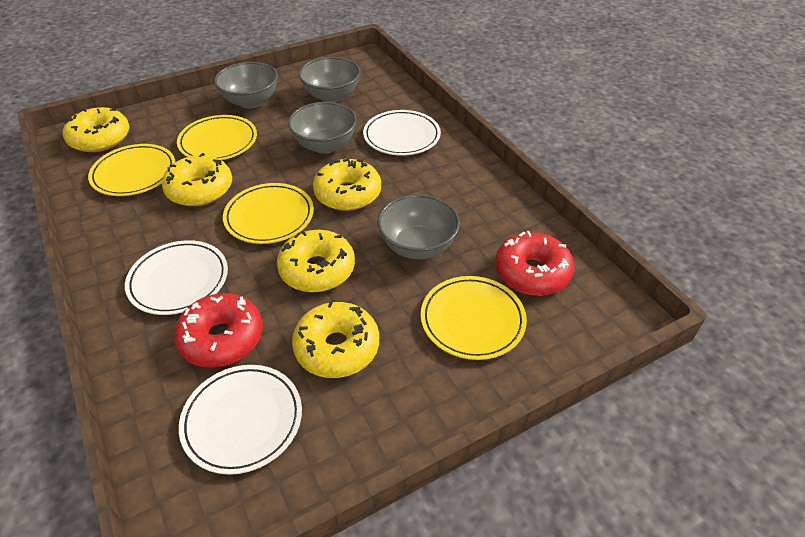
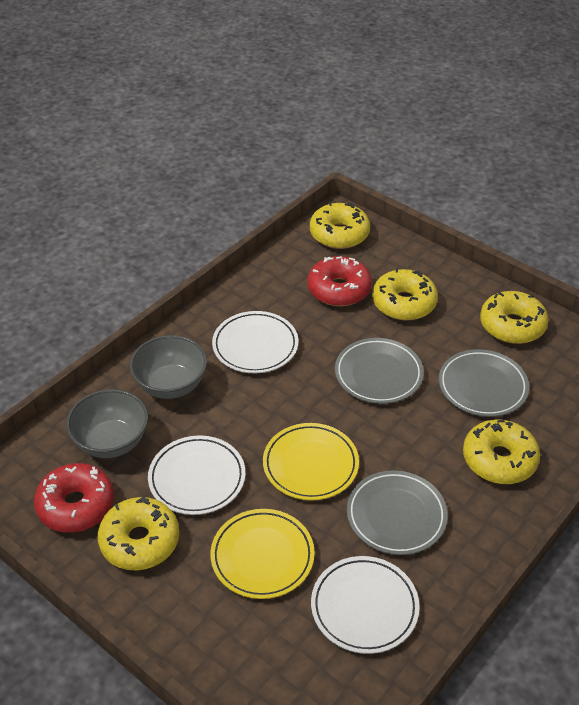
grey bowl: [214,62,278,109] [288,102,357,154] [298,57,360,103] [378,194,460,259] = 4 -> [66,389,148,458] [130,335,207,399] = 2
grey plate: none = 0 -> [335,338,424,404] [347,470,448,555] [439,349,529,417] = 3
yellow plate: [88,144,175,196] [177,115,257,160] [223,183,314,244] [421,276,527,360] = 4 -> [211,509,315,599] [263,423,359,500] = 2

